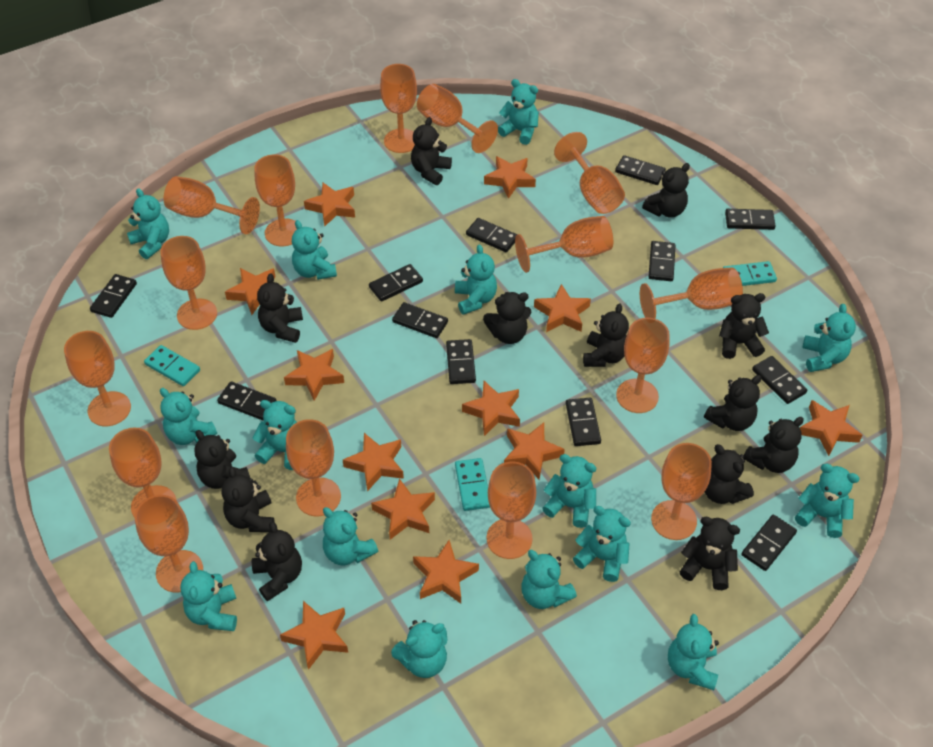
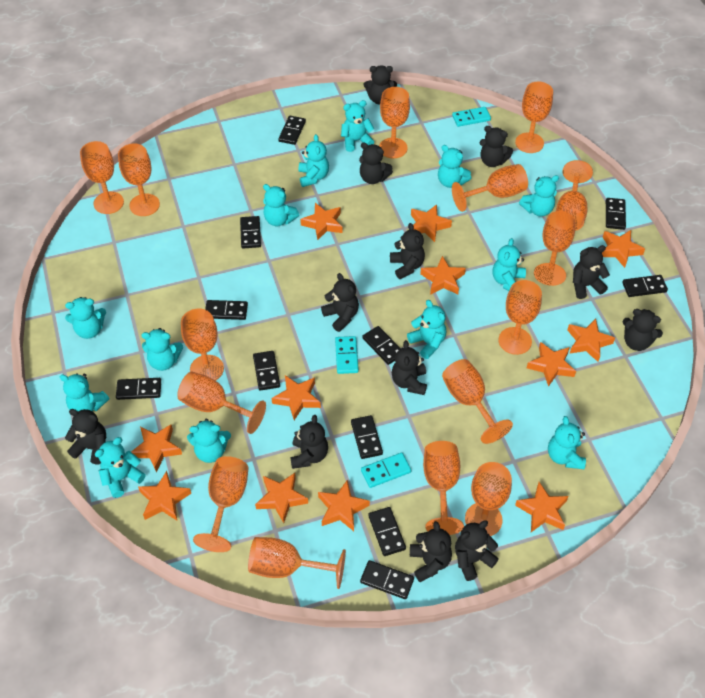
black domino: [90,274,137,318] [217,381,276,420] [369,264,423,302] [392,302,448,338] [446,339,476,384] [466,218,517,252] [566,398,601,446] [615,155,666,185] [648,241,676,281] [725,209,775,230] [741,515,797,571] [752,356,807,404] = 12 -> [116,378,161,400] [205,300,248,320] [240,216,261,248] [253,351,280,391] [278,116,306,145] [351,415,383,459] [360,560,414,599] [362,326,401,365] [368,507,406,556] [606,198,626,230] [622,275,668,297] = 11
black teddy bear: [195,430,250,489] [222,467,275,532] [252,522,302,601] [257,274,303,343] [411,117,452,185] [483,292,531,344] [583,303,629,367] [642,163,690,218] [680,517,740,590] [704,375,761,431] [705,444,754,504] [719,293,769,359] [743,417,804,473] = 13 -> [65,409,106,465] [290,415,328,469] [321,273,359,332] [359,142,393,184] [364,65,397,105] [390,223,425,279] [392,340,427,395] [410,521,452,582] [455,520,499,581] [479,126,513,167] [573,245,610,299] [623,309,663,351] = 12
turquoise teddy bear: [127,188,169,259] [160,388,217,445] [180,561,237,631] [252,400,297,470] [292,220,337,280] [323,507,378,565] [391,620,447,678] [455,245,497,315] [498,79,539,145] [521,550,577,609] [542,454,596,528] [573,506,631,582] [668,614,719,690] [795,463,860,538] [802,304,856,372] = 15 -> [60,373,109,411] [65,297,106,339] [95,437,146,498] [141,328,183,371] [187,419,231,463] [263,184,299,226] [299,134,329,187] [341,100,374,152] [407,300,446,359] [438,145,471,188] [493,238,526,291] [519,175,559,217] [548,416,586,469] = 13

